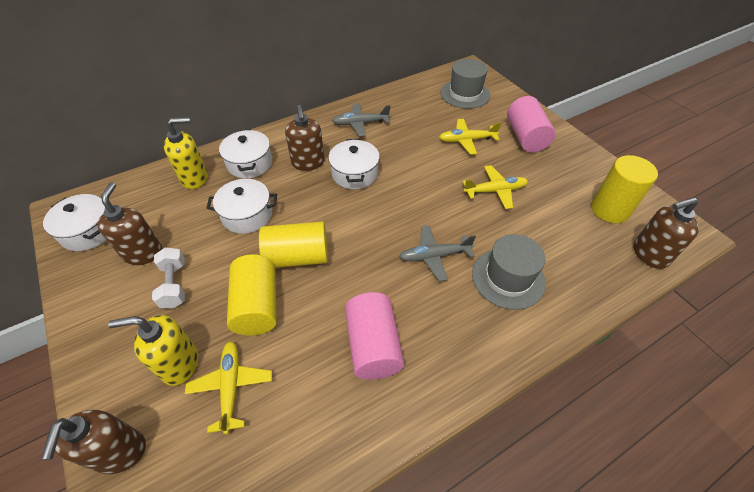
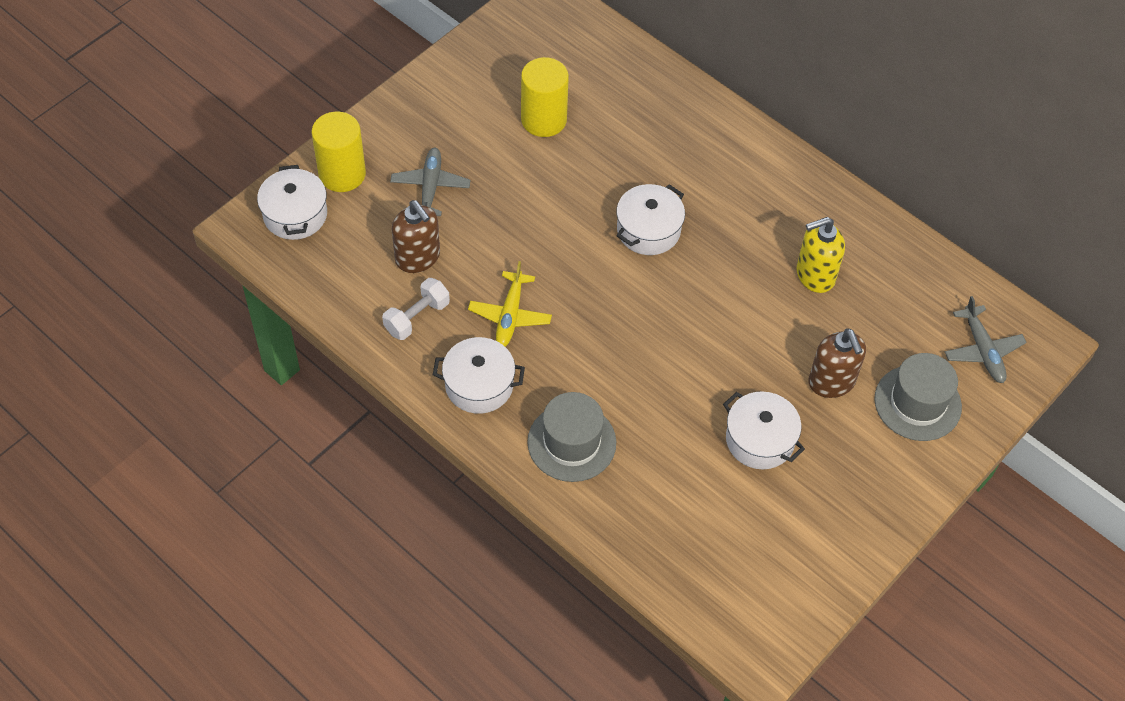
brown soap dispenser: [41,410,146,474] [97,182,162,265] [285,105,325,171] [634,197,699,269] = 4 -> [392,200,440,273] [808,328,866,398] = 2
pink cylinder: [345,292,404,380] [507,96,556,152] = 2 -> none = 0
yellow cylinder: [227,255,277,336] [259,222,328,268] [591,155,658,223] = 3 -> [311,112,366,192] [521,57,569,137] = 2
yellow plane: [185,341,272,435] [439,119,501,155] [463,165,528,209] = 3 -> [468,261,552,347] = 1
yellow soap dispenser: [108,315,198,386] [164,117,208,189] = 2 -> [797,217,845,293] = 1

